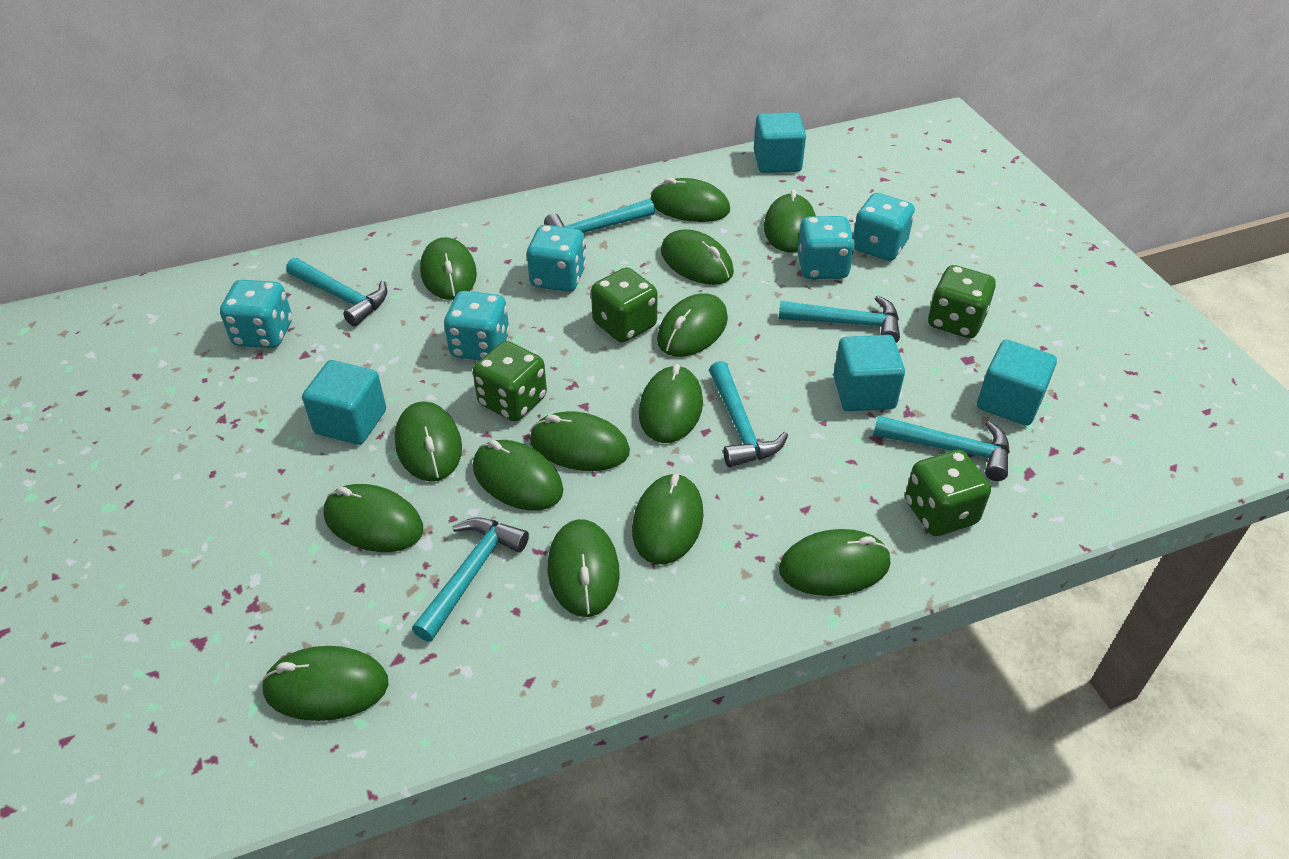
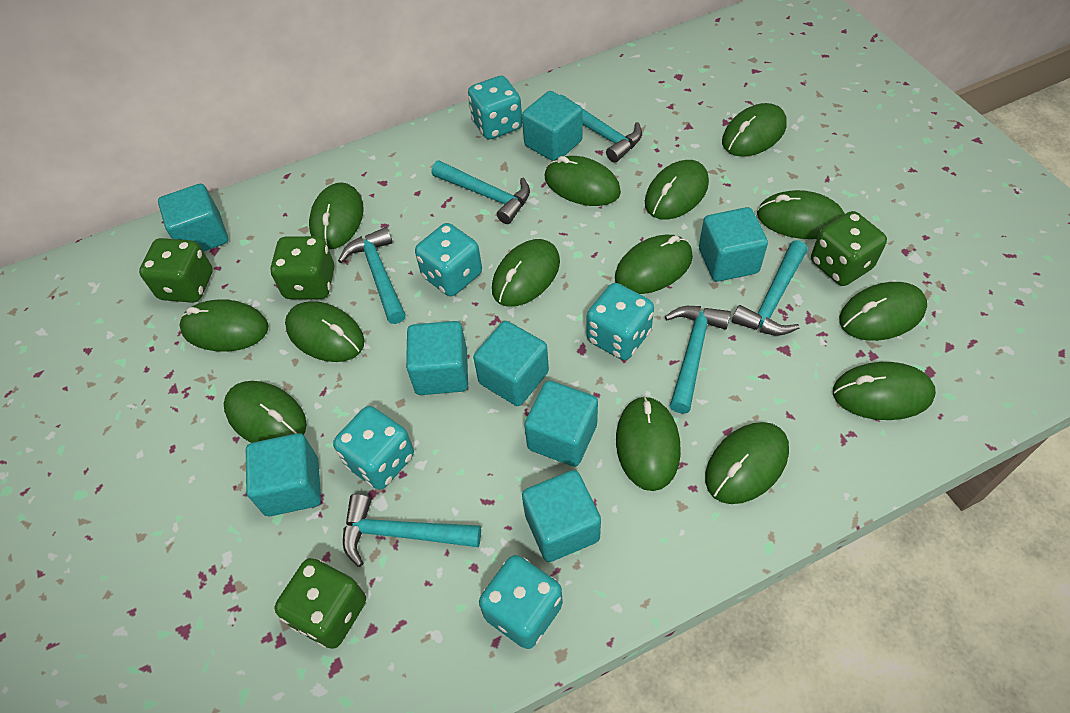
turquoise cube: [302,360,386,445] [754,112,806,173] [833,335,905,411] [977,340,1057,426] = 4 -> [158,184,228,252] [246,433,321,516] [406,321,468,395] [473,321,549,406] [522,91,583,161] [522,470,601,562] [524,380,598,467] [699,207,768,282] = 8

